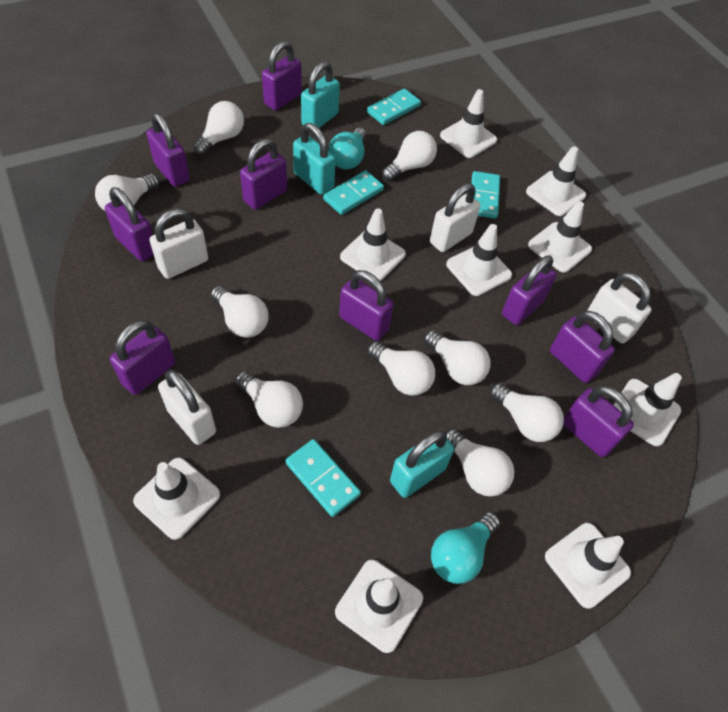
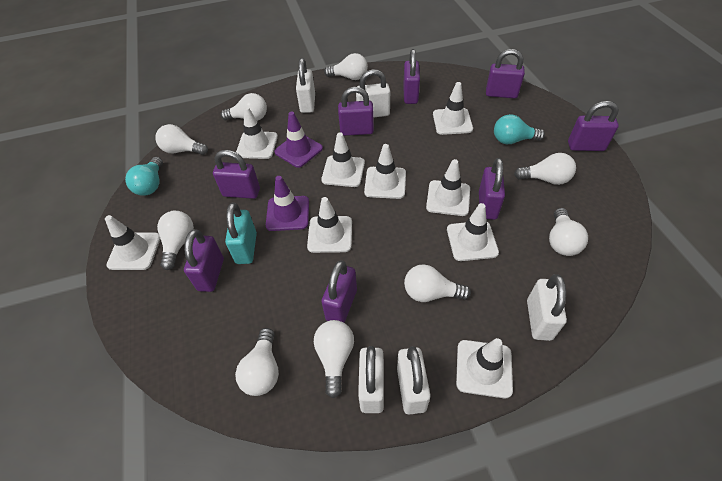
purple padlock: [105,187,154,261] [110,320,175,395] [147,113,190,187] [240,139,287,210] [262,41,302,110] [339,270,394,341] [502,256,557,325] [550,311,615,383] [563,386,634,457] = 9 -> [184,229,224,292] [213,150,260,199] [321,260,357,323] [338,87,374,136] [403,49,420,104] [479,158,505,220] [486,49,525,99] [568,101,619,151] = 8
purple traffic cone: none = 0 -> [266,176,309,231] [274,111,323,168] = 2
turquoise domino: [285,439,361,517] [323,170,384,215] [367,88,421,125] [471,171,500,219] = 4 -> none = 0
turquoise padlock: [293,123,336,195] [301,62,340,128] [390,430,454,498] = 3 -> [225,202,257,264] = 1
white padlock: [149,209,208,279] [158,370,216,445] [430,183,480,252] [587,272,652,344] = 4 -> [296,58,315,113] [356,69,390,117] [358,346,384,413] [397,346,431,415] [527,274,567,341] = 5

